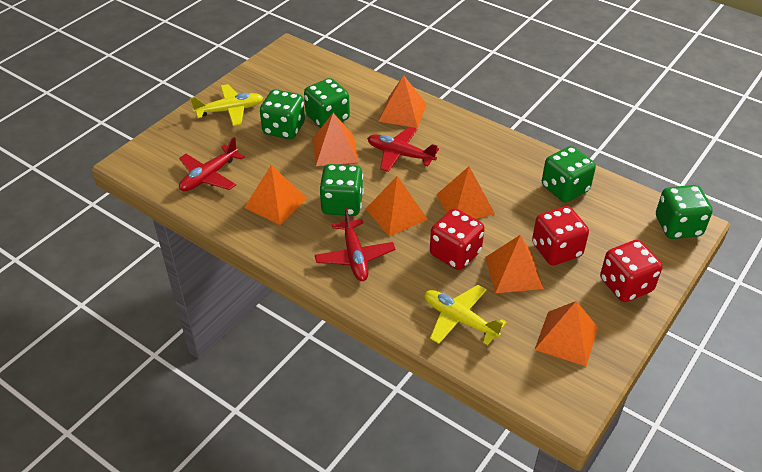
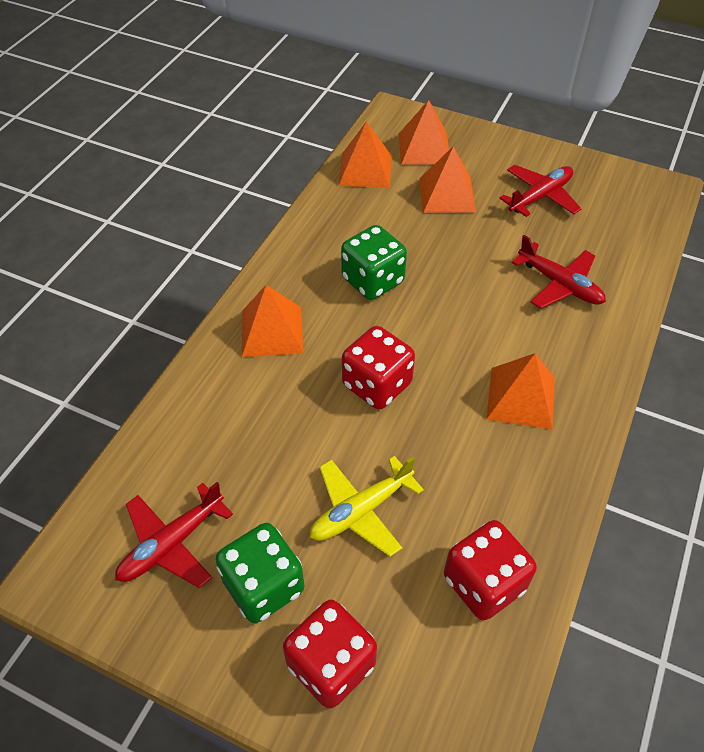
green dice: [260,89,305,139] [304,78,350,128] [319,164,364,216] [542,146,596,202] [656,185,713,239] = 5 -> [215,523,304,623] [341,225,407,300] = 2
orange pyramid: [244,165,307,225] [312,113,358,166] [366,176,428,236] [378,75,427,128] [436,167,495,219] [485,235,544,293] [534,301,598,366] = 7 -> [242,285,303,357] [338,121,392,188] [399,100,449,165] [420,146,476,213] [487,353,555,430] = 5
yellow plane: [190,84,263,126] [424,285,507,345] = 2 -> [310,456,424,557] = 1

